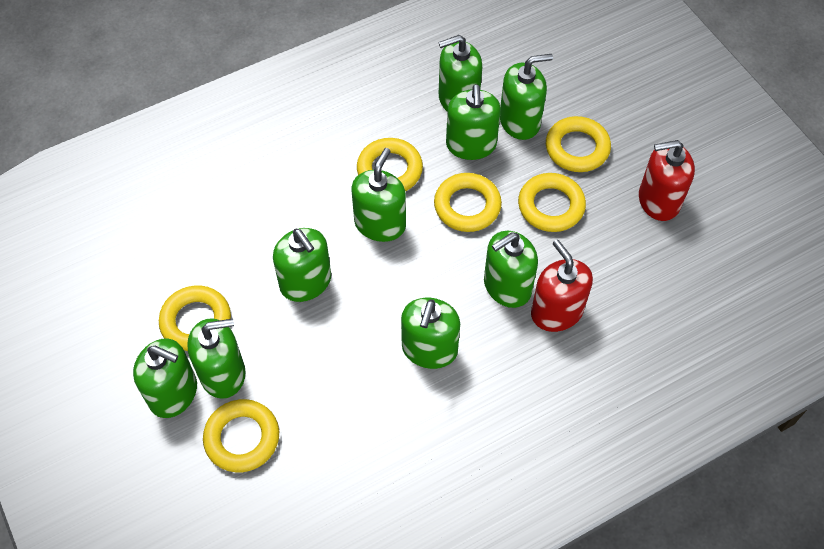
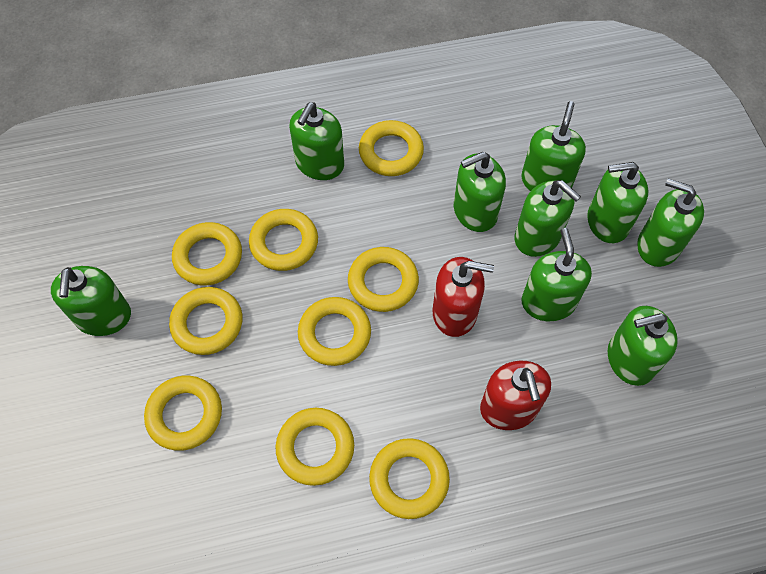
yellow ring: [159,285,231,351] [203,399,279,472] [357,138,423,191] [434,173,502,232] [518,173,586,232] [546,116,611,172] = 6 -> [144,376,222,451] [169,287,243,355] [172,222,242,285] [249,209,318,271] [276,408,354,486] [298,297,371,366] [348,247,419,312] [359,120,424,176] [369,438,450,519] = 9

